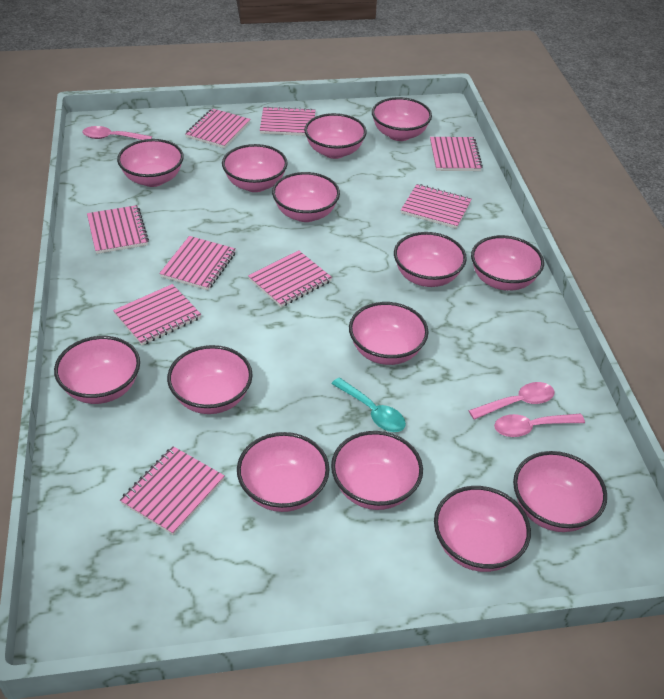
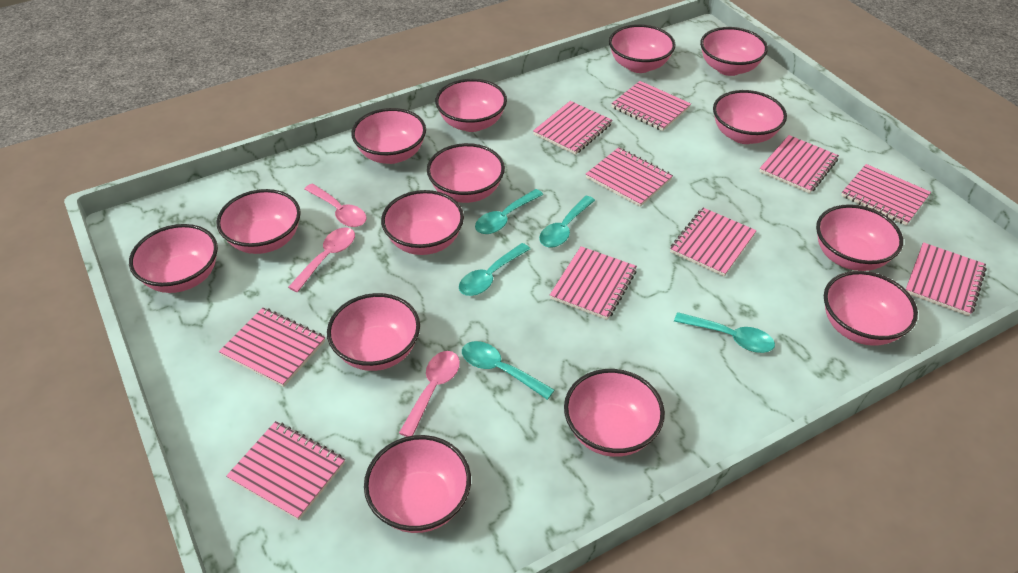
pink notebook: [87,205,149,254] [113,284,201,345] [120,446,225,535] [159,236,236,290] [185,108,250,148] [248,250,332,307] [260,106,315,136] [401,184,472,229] [430,137,483,171] = 9 -> [219,308,325,387] [226,421,345,520] [533,101,612,155] [550,246,637,320] [586,147,673,207] [611,81,691,131] [670,208,757,276] [759,135,839,194] [841,164,931,225] [906,242,987,316] = 10
turquoise spoon: [331,378,406,432] = 1 -> [459,243,530,296] [462,341,554,400] [475,189,543,234] [539,196,595,248] [674,312,775,353] = 5

